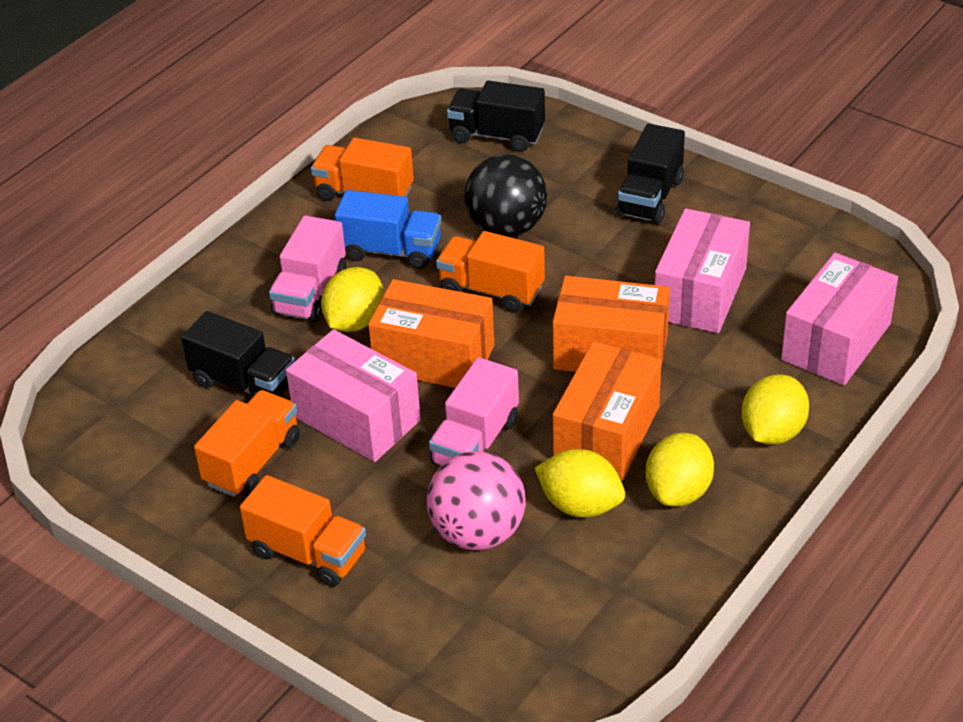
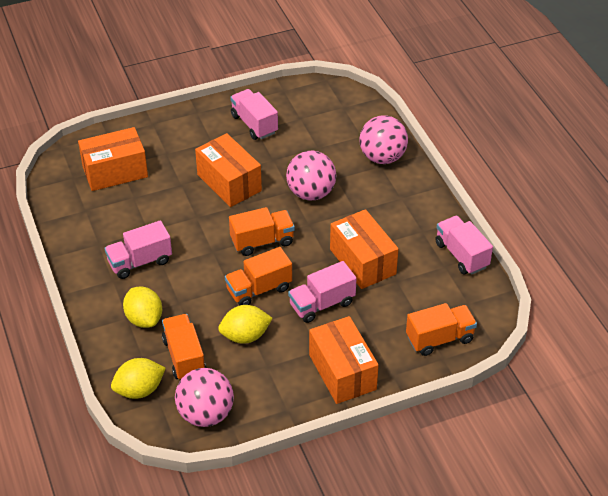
black ball: [464,154,547,237] = 1 -> none = 0
black truck: [181,311,295,399] [447,81,545,152] [616,124,685,224] = 3 -> none = 0
blue truck: [335,190,442,269] = 1 -> none = 0
orange box: [368,279,494,388] [552,276,670,372] [553,341,661,481] = 3 -> [78,127,148,191] [195,133,262,207] [309,316,379,404] [330,209,398,289] = 4
pink ball: [427,451,526,550] = 1 -> [175,368,234,427] [286,151,336,201] [359,115,408,164] = 3
pink box: [286,329,421,462] [654,208,750,333] [781,253,898,386] = 3 -> none = 0
pink truck: [269,216,346,322] [429,357,519,466] = 2 -> [104,220,172,279] [230,89,278,140] [288,261,357,323] [435,216,493,275] = 4
yellow lemon: [321,267,384,332] [535,449,625,518] [646,433,714,506] [741,375,809,445] = 4 -> [111,358,166,399] [123,286,162,328] [218,305,273,344] = 3

